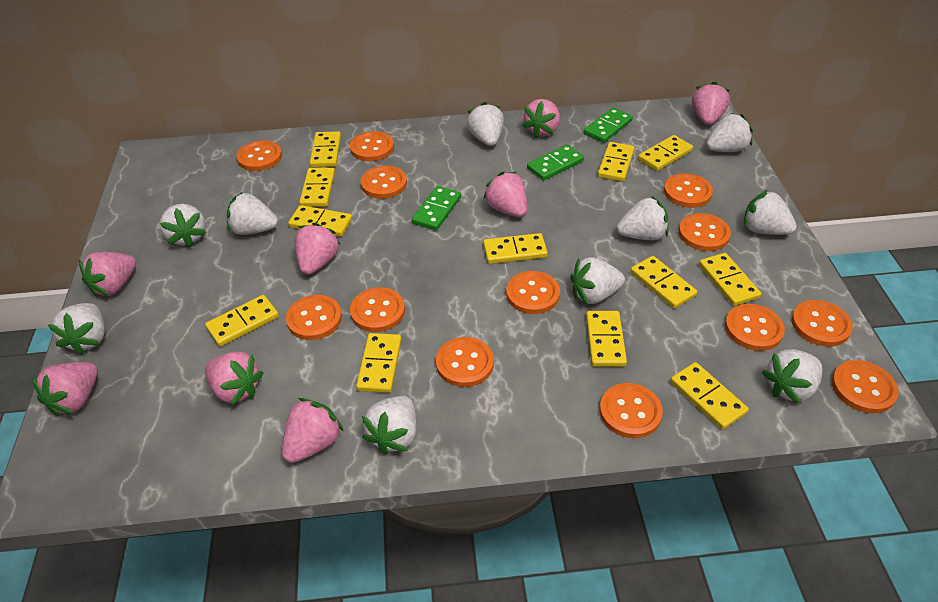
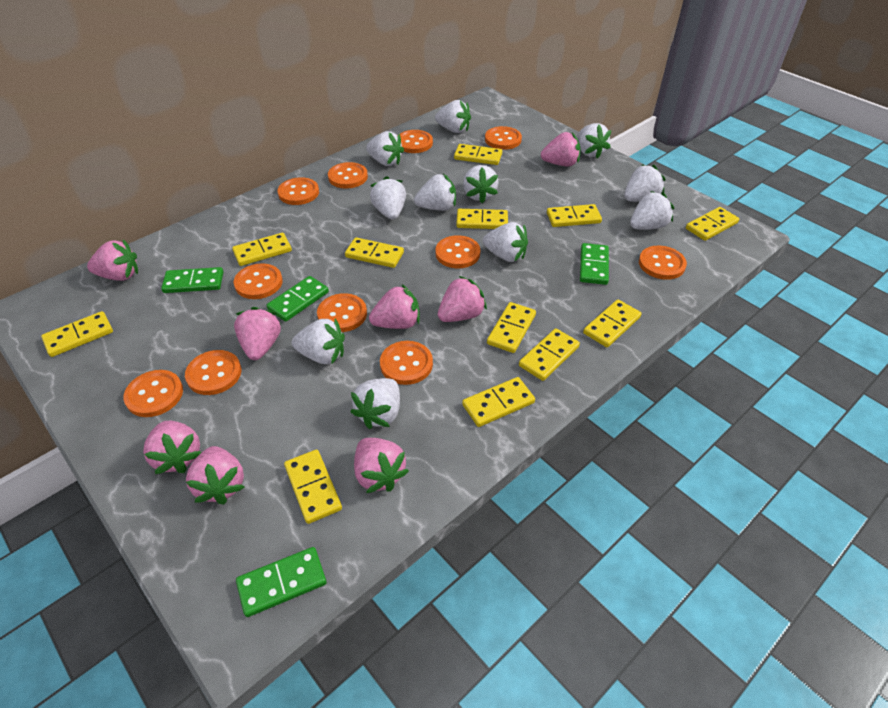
green domino: [411,186,461,230] [527,145,584,181] [584,108,633,143] = 3 -> [161,267,223,293] [236,547,327,617] [267,276,329,322] [580,243,609,285] = 4
orange button: [237,140,282,171] [286,295,342,340] [350,131,394,161] [350,287,405,332] [360,165,407,199] [436,337,494,387] [506,271,560,314] [599,383,663,438] [664,173,713,208] [679,213,731,251] [725,304,785,351] [791,300,853,347] [832,360,899,414] = 13 -> [124,370,183,417] [185,350,242,395] [234,263,283,299] [278,177,319,205] [317,293,367,332] [328,162,368,189] [380,341,433,385] [400,130,433,153] [436,235,480,268] [485,126,522,150] [639,246,687,280] = 11
white strawberry: [48,303,105,355] [160,204,207,248] [227,192,278,235] [362,396,417,455] [467,102,504,146] [570,257,625,304] [617,196,669,240] [706,113,753,152] [744,190,797,235] [762,349,823,404] = 10 -> [292,318,345,364] [350,378,400,429] [366,131,404,166] [370,176,406,220] [414,174,456,211] [435,100,471,133] [463,165,499,203] [483,222,528,262] [577,123,611,159] [624,164,665,202] [630,191,674,230] = 11

